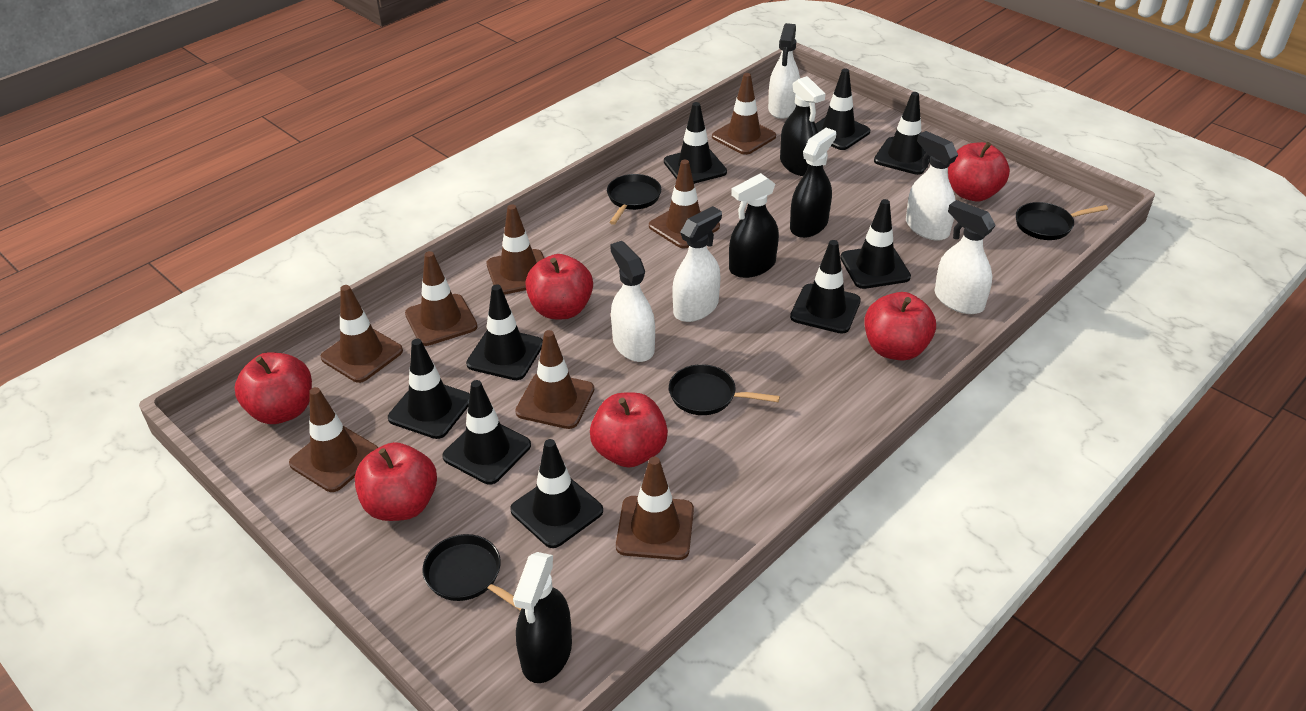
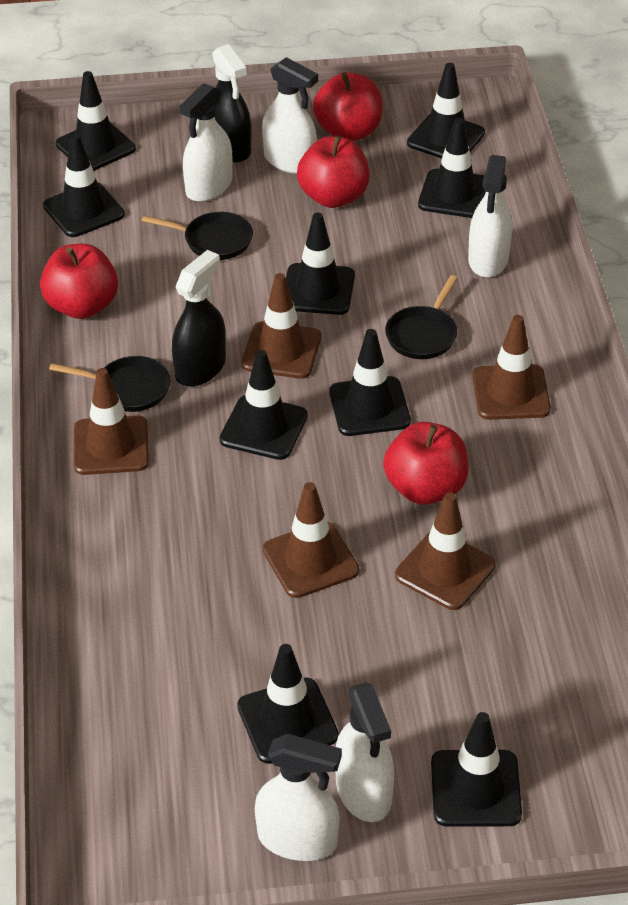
black pan: [422,534,522,611] [607,174,661,225] [669,364,780,415] [1016,202,1108,240] = 4 -> [49,356,170,412] [142,212,253,260] [385,275,458,359] = 3
black spray bottle: [513,552,572,683] [729,173,779,278] [780,76,825,176] [790,128,836,238] = 4 -> [172,250,226,387] [212,44,251,162] = 2
brown traffic cone: [289,387,379,492] [321,285,403,383] [405,251,477,346] [487,204,544,295] [515,330,594,429] [616,457,694,560] [649,160,720,248] [712,73,776,155] = 8 -> [74,368,149,475] [241,273,321,379] [263,482,359,598] [395,492,495,610] [472,315,551,420] = 5
red apple: [234,352,312,424] [355,442,437,521] [525,254,593,319] [590,393,668,468] [864,292,936,360] [948,142,1010,202] = 6 -> [40,244,118,319] [297,135,369,208] [313,72,383,141] [383,422,469,505] = 4

